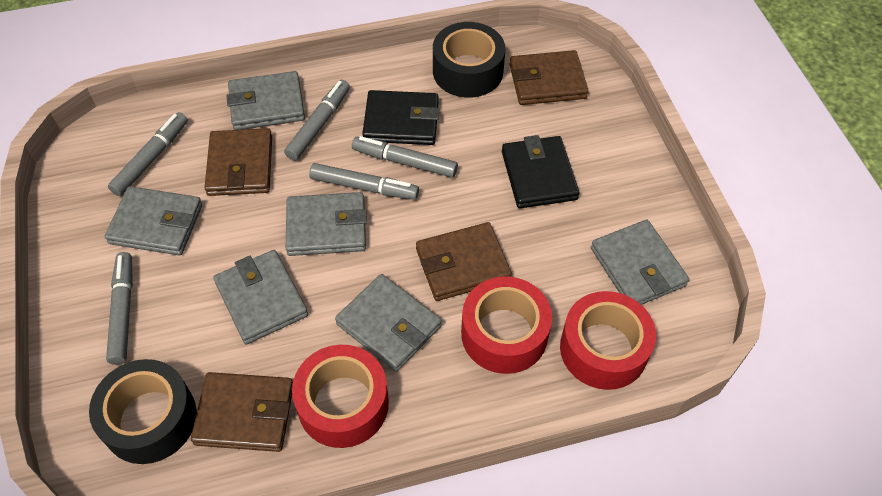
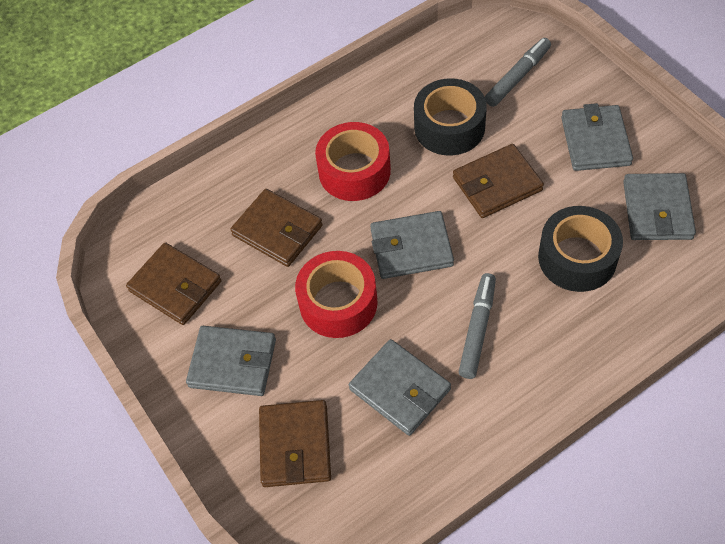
black wallet: [362,90,439,145] [502,135,580,208] = 2 -> none = 0
grey marker: [106,252,133,365] [108,112,188,196] [284,80,350,161] [309,163,419,200] [352,136,458,178] = 5 -> [459,273,496,379] [485,38,551,107] = 2
grey wallet: [104,186,202,255] [213,250,308,344] [227,71,305,130] [286,192,367,256] [335,274,442,372] [591,220,689,305] = 6 -> [186,326,276,396] [349,339,451,436] [370,211,454,279] [561,103,633,171] [623,173,696,240] = 5
red tape: [292,345,389,448] [461,277,552,374] [560,291,656,390] = 3 -> [295,251,377,338] [315,122,391,201] = 2

